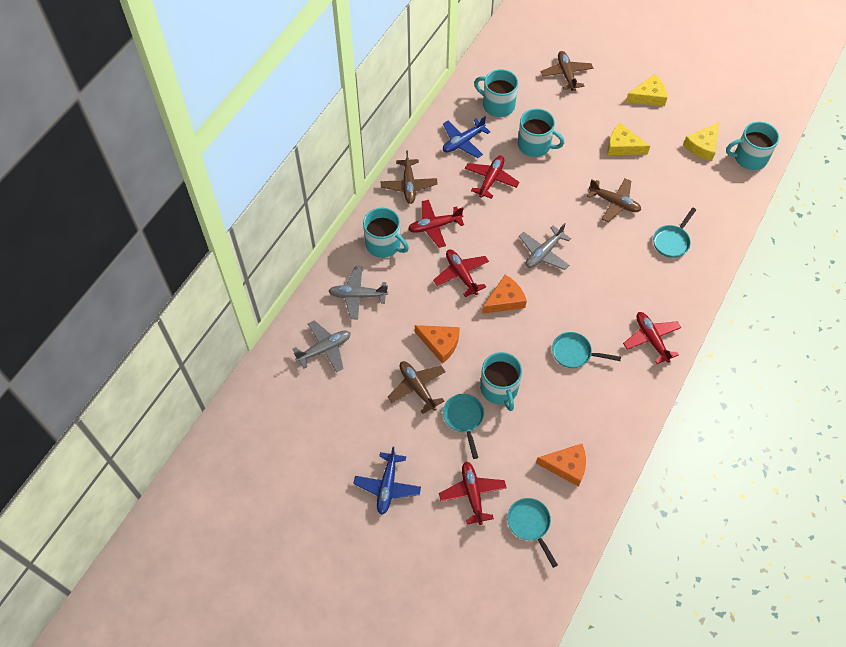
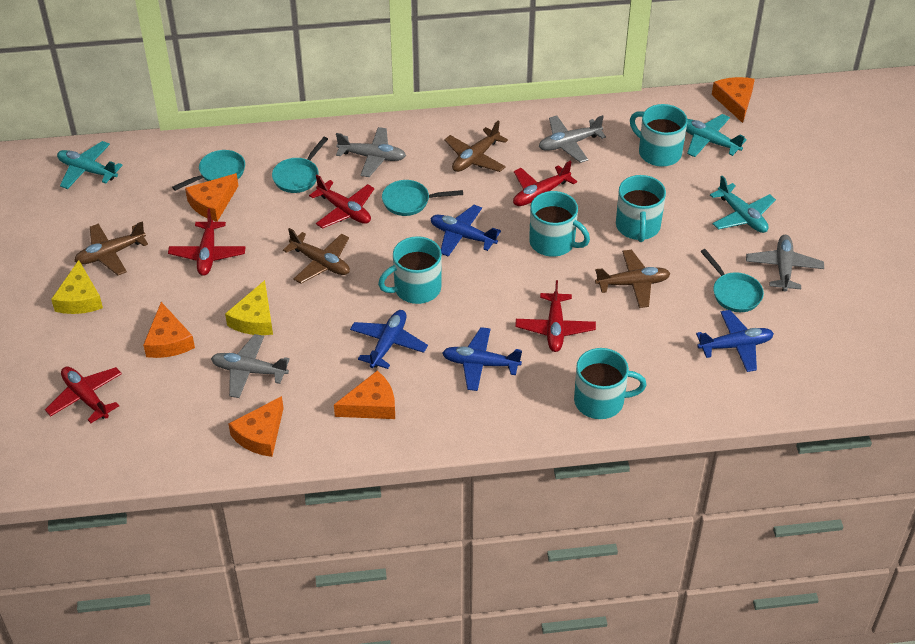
blue plane: [353,447,421,515] [443,116,490,158] = 2 -> [350,310,428,369] [430,205,501,257] [442,327,522,391] [696,310,774,372] = 4
grey plane: [293,320,351,372] [329,267,388,320] [519,223,571,270] = 3 -> [211,334,290,398] [336,127,406,177] [539,115,606,163] [746,235,824,292] = 4
orange cheese: [415,325,460,364] [482,275,527,314] [536,444,586,487] = 3 -> [143,302,195,358] [185,173,238,222] [228,396,284,457] [334,371,395,419] [712,77,755,123] = 5
turquoise plane: none = 0 -> [57,141,123,189] [686,114,747,157] [710,176,776,233] = 3
yellow cheese: [607,123,650,155] [626,74,667,106] [683,122,719,161] = 3 -> [51,260,103,314] [225,280,273,335] = 2

